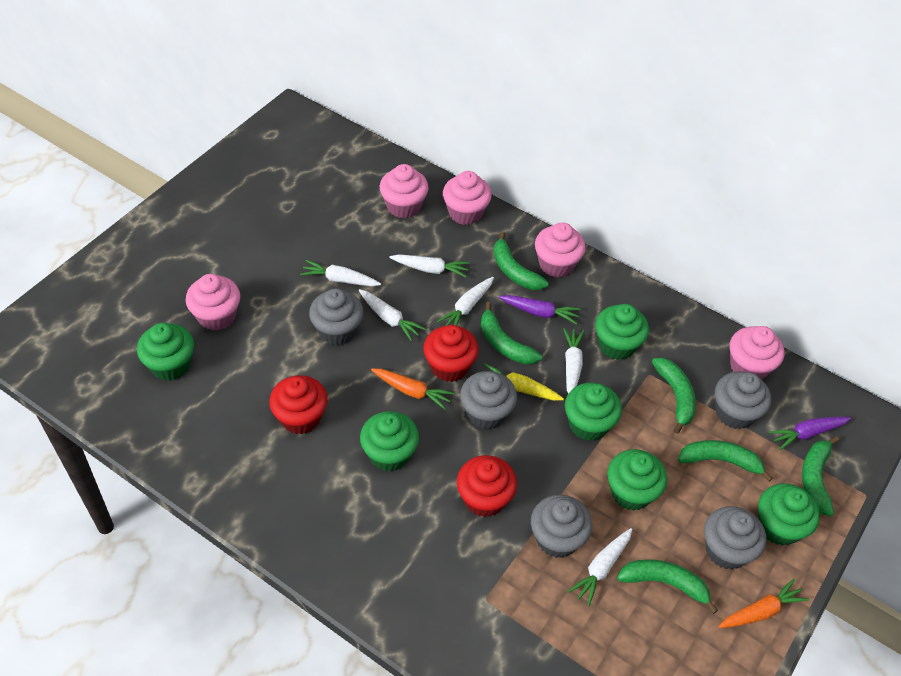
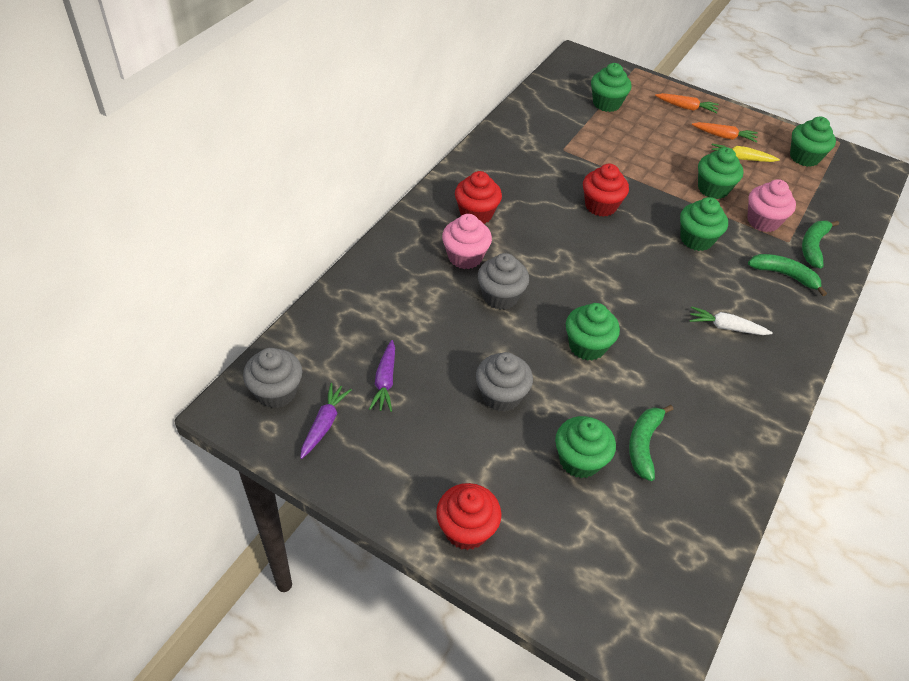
green banana: [481,302,542,364] [493,232,548,290] [617,559,718,614] [652,358,696,434] [678,440,773,482] [802,436,839,517] = 6 -> [629,405,673,481] [748,254,827,296] [802,221,839,269] = 3
grey cupcake: [309,288,364,345] [460,371,517,429] [531,495,592,558] [704,506,766,570] [715,372,771,429] = 5 -> [243,348,302,408] [476,352,533,412] [478,253,529,310] = 3
pink cupcake: [185,274,240,331] [380,164,429,218] [443,171,492,225] [535,222,586,277] [730,326,784,380] = 5 -> [442,214,492,269] [747,179,796,232] = 2
white carrot: [300,260,381,287] [359,289,426,342] [389,254,470,277] [437,277,494,326] [563,328,584,394] [568,528,632,606] = 6 -> [689,306,773,335] = 1

